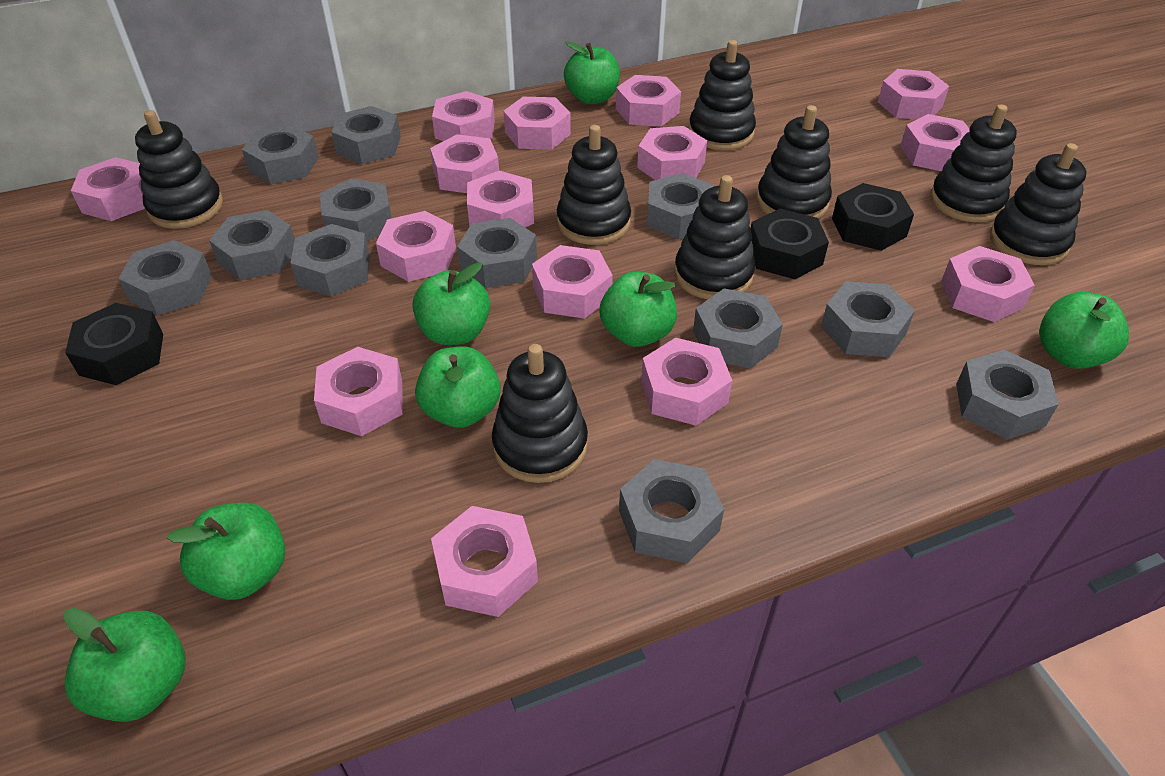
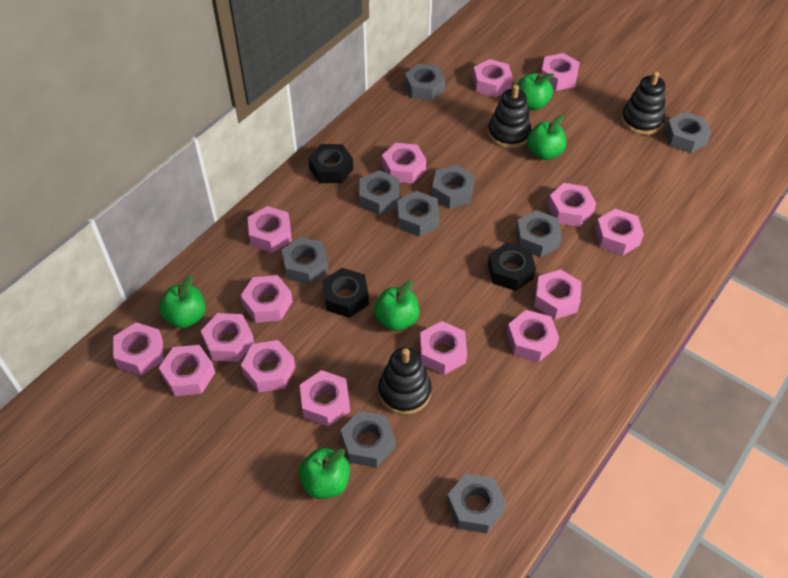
black stacking toy: [135,110,223,229] [492,344,588,483] [557,125,631,245] [674,175,755,299] [689,40,756,150] [757,105,832,219] [930,104,1017,222] [990,143,1086,265] = 8 -> [378,347,432,415] [488,85,531,148] [621,71,665,135] = 3
green apple: [64,608,186,722] [167,502,285,600] [412,262,490,345] [415,347,500,428] [564,41,620,104] [600,272,677,347] [1039,292,1129,369] = 7 -> [159,276,205,328] [299,448,350,499] [374,280,420,331] [517,73,554,110] [527,115,566,160] = 5
grey nut: [118,240,212,315] [209,210,295,280] [242,124,319,184] [291,224,370,297] [320,178,392,241] [331,106,401,164] [457,218,537,288] [619,459,724,563] [647,173,714,239] [693,288,783,369] [821,281,915,357] [956,350,1059,440] = 12 -> [282,237,328,285] [340,411,395,468] [359,170,399,215] [397,191,440,237] [405,64,445,101] [432,165,475,209] [447,473,506,533] [516,210,562,257] [665,112,711,153] = 9

